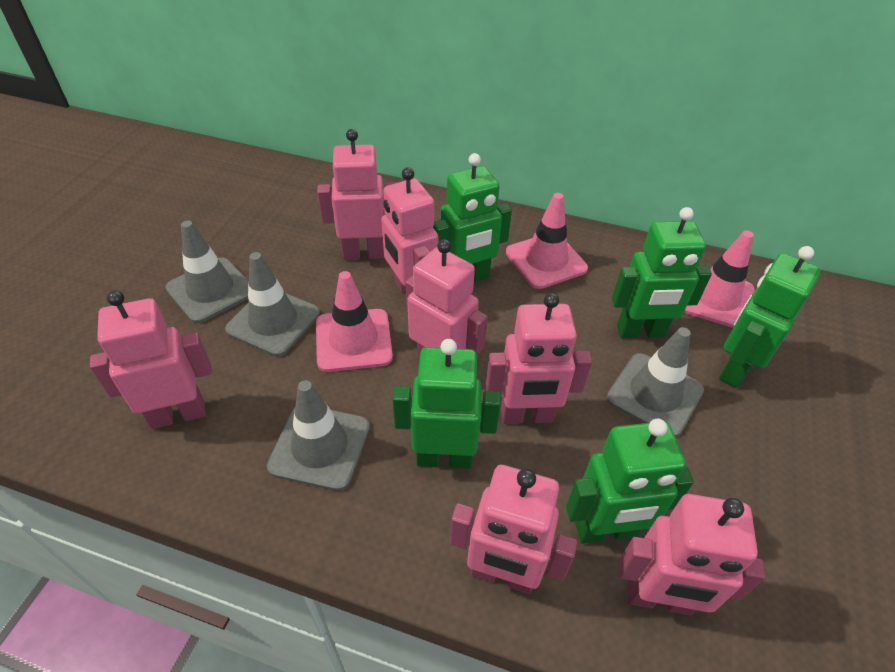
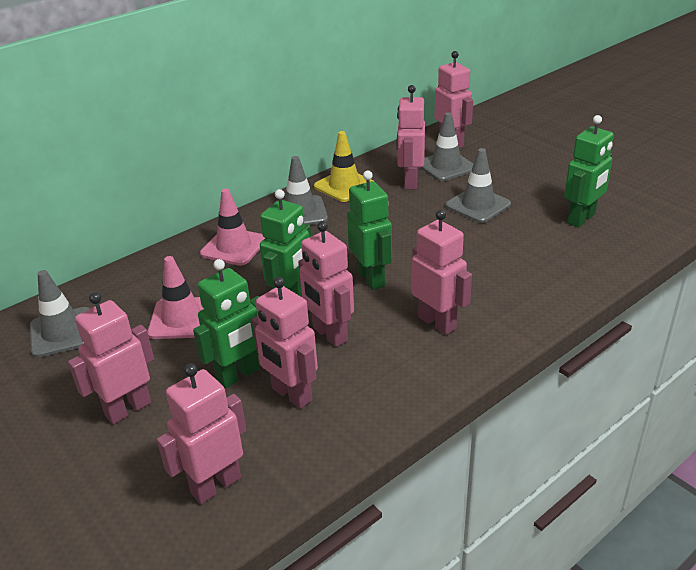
green robot: [392,339,501,469] [433,153,512,282] [566,419,694,544] [612,207,712,338] [719,246,821,388] = 5 -> [193,259,259,388] [260,189,311,296] [347,171,392,290] [564,115,614,228] = 4
pink traffic cone: [316,271,393,372] [506,193,588,289] [684,231,755,328] = 3 -> [147,256,204,339] [200,188,265,266] = 2
yellow traffic cone: none = 0 -> [314,131,375,202] = 1

